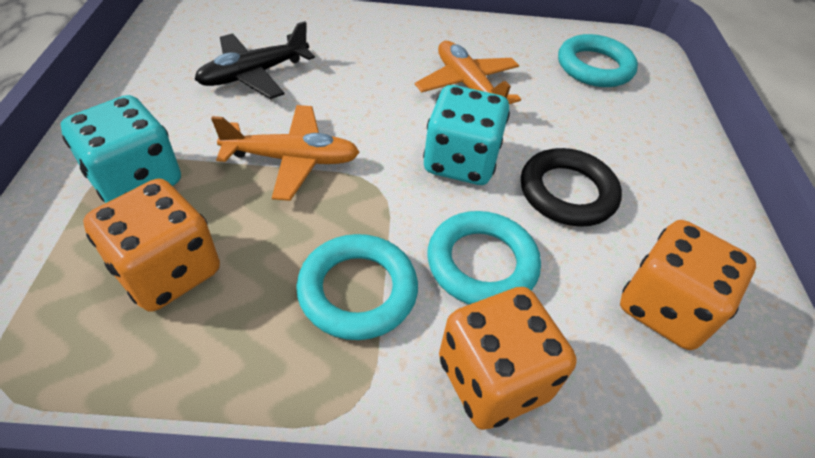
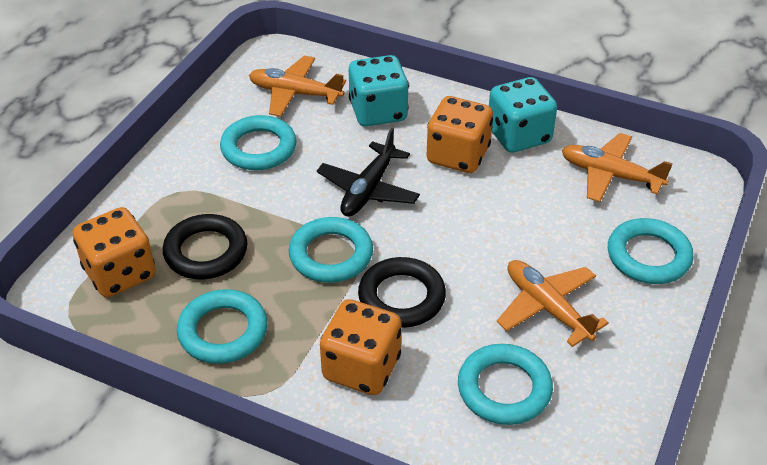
black ring: [521,148,622,227] = 1 -> [163,214,247,279] [358,257,446,328] = 2
orange plane: [211,105,360,201] [415,41,521,104] = 2 -> [249,56,346,117] [497,260,609,347] [562,133,673,202] = 3
turquoise ring: [296,234,418,340] [427,211,541,304] [558,34,638,87] = 3 -> [177,289,268,364] [220,115,297,170] [289,217,373,283] [458,344,553,425] [608,218,693,284] = 5

